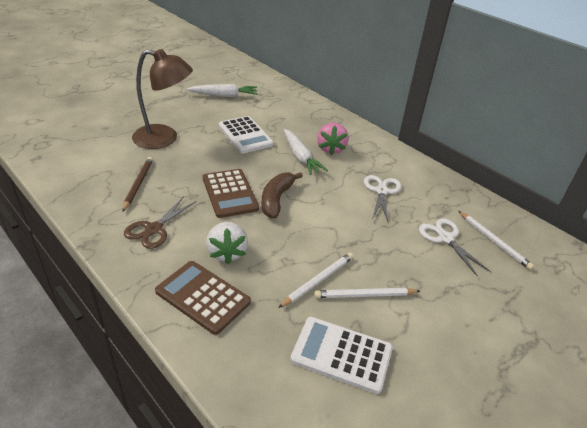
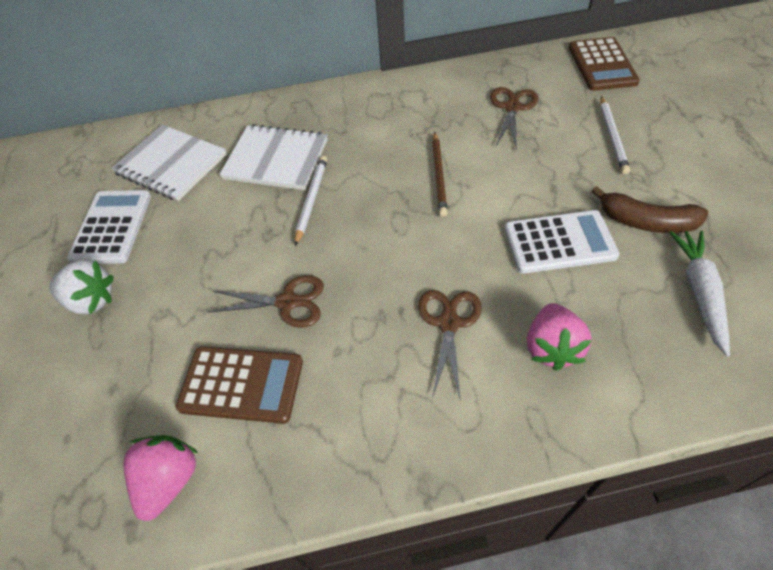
brown lamp: [132,49,193,149] = 1 -> none = 0
brown scissors: [124,196,196,249] = 1 -> [209,275,324,328] [418,290,482,398] [490,87,538,149] = 3
pink strawberry: [317,123,349,155] = 1 -> [124,435,198,521] [527,303,592,371] = 2
white carrot: [187,84,258,97] [284,129,328,175] = 2 -> [669,231,730,356] = 1
white notebook: none = 0 -> [111,124,227,201] [219,124,328,190] = 2
white pencil: [278,252,354,308] [314,288,420,298] [459,211,534,270] = 3 -> [295,156,327,246] [600,96,630,174] = 2
white scissors: [364,175,401,222] [419,218,491,277] = 2 -> none = 0

